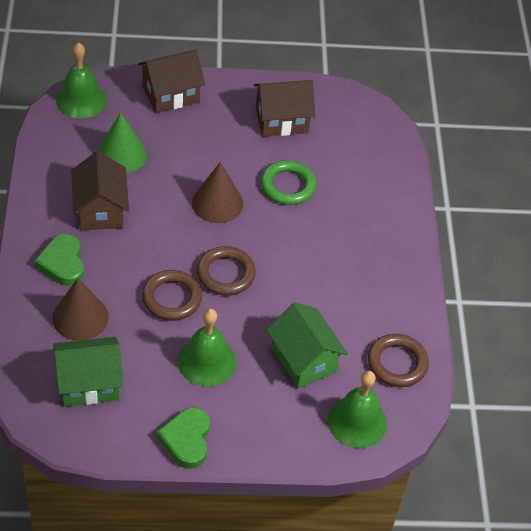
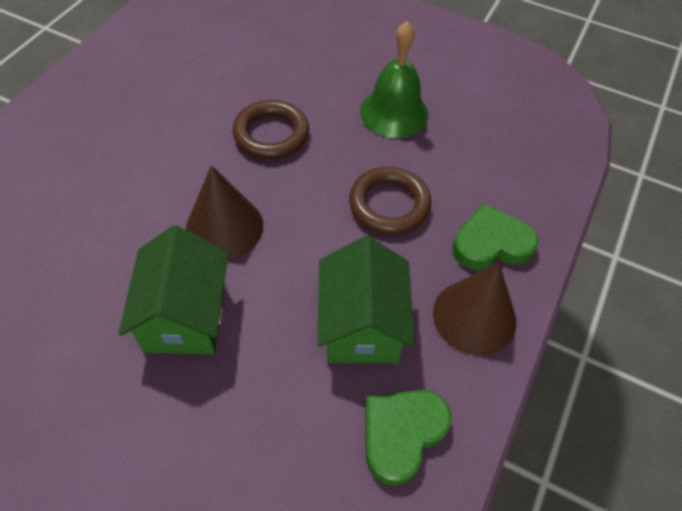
brown house: [71,151,129,230] [138,50,205,113] [254,80,315,137] = 3 -> none = 0
brown ring: [142,270,202,321] [197,246,256,296] [368,334,429,387] = 3 -> [233,100,309,159] [349,167,431,235] = 2
green bell: [56,42,107,118] [178,309,236,387] [328,371,387,448] = 3 -> [360,21,429,138] = 1
green cone: [97,112,147,173] = 1 -> none = 0
green ring: [261,160,316,205] = 1 -> none = 0

